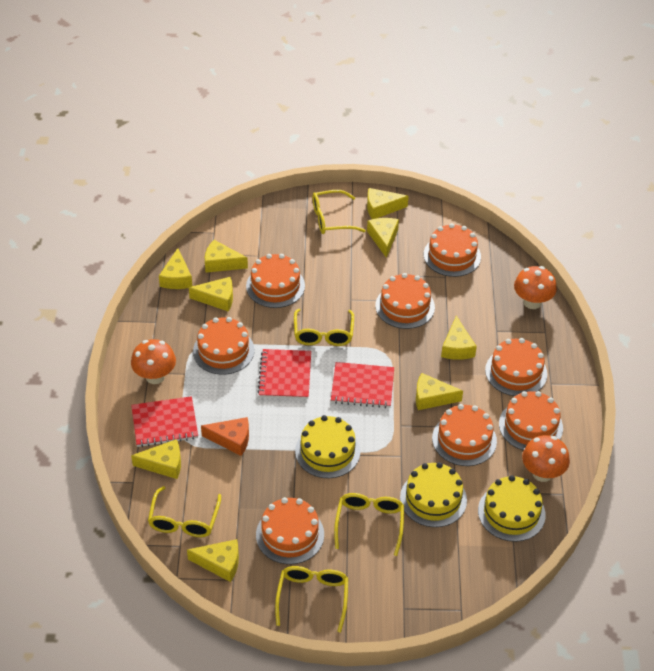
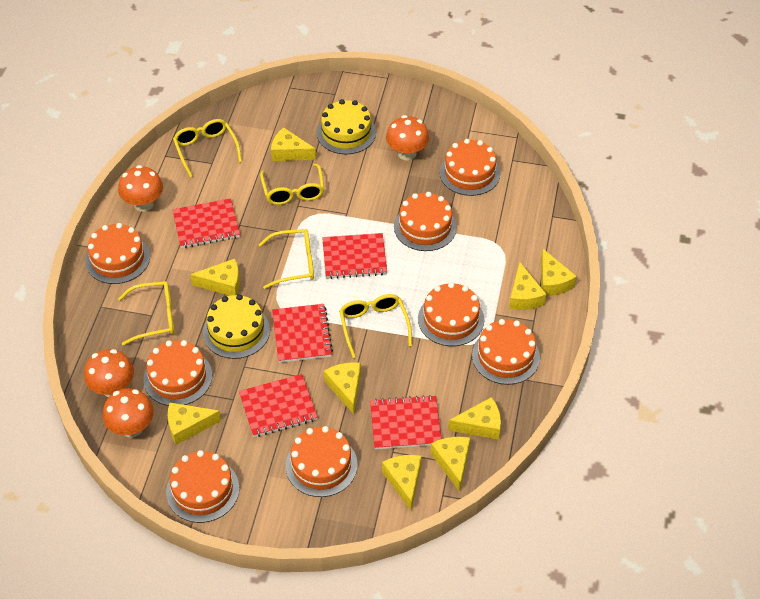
orange cheese: [201,417,249,456] = 1 -> none = 0
orange mushroom: [131,339,176,384] [514,266,557,309] [522,435,570,482] = 3 -> [84,349,134,397] [103,388,154,438] [118,165,163,212] [386,115,429,160] = 4
red notebook: [131,396,198,447] [257,349,311,399] [331,362,394,408] = 3 -> [172,198,240,248] [239,374,318,437] [272,304,333,363] [322,233,387,279] [370,395,442,449] = 5
yellow cake: [295,415,360,478] [400,462,467,527] [478,475,546,542] = 3 -> [203,294,270,359] [317,99,376,154] = 2

